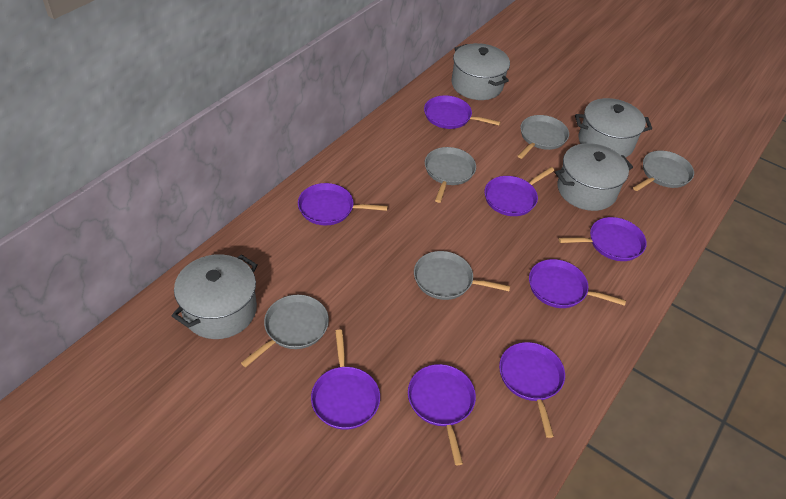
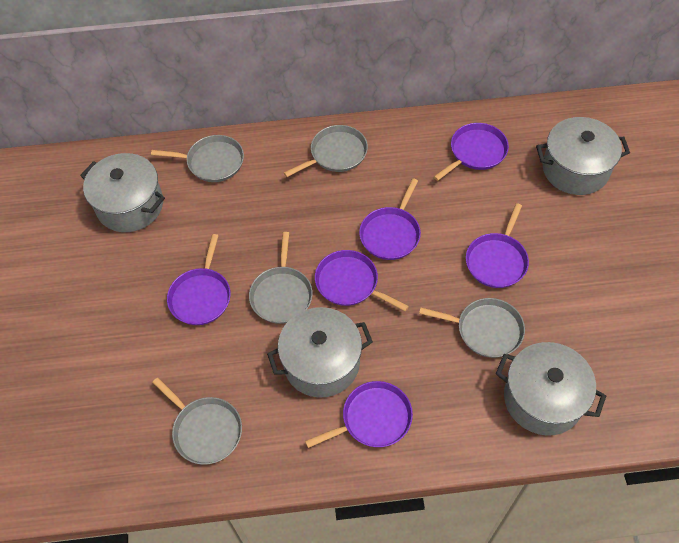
purple pan: [298,183,388,226] [311,330,380,430] [408,364,476,466] [424,95,501,129] [484,167,555,216] [499,342,565,438] [529,259,626,308] [559,217,647,261] = 8 -> [167,234,231,325] [305,381,413,448] [315,250,409,312] [359,179,421,260] [434,123,509,181] [466,203,529,288] = 6

